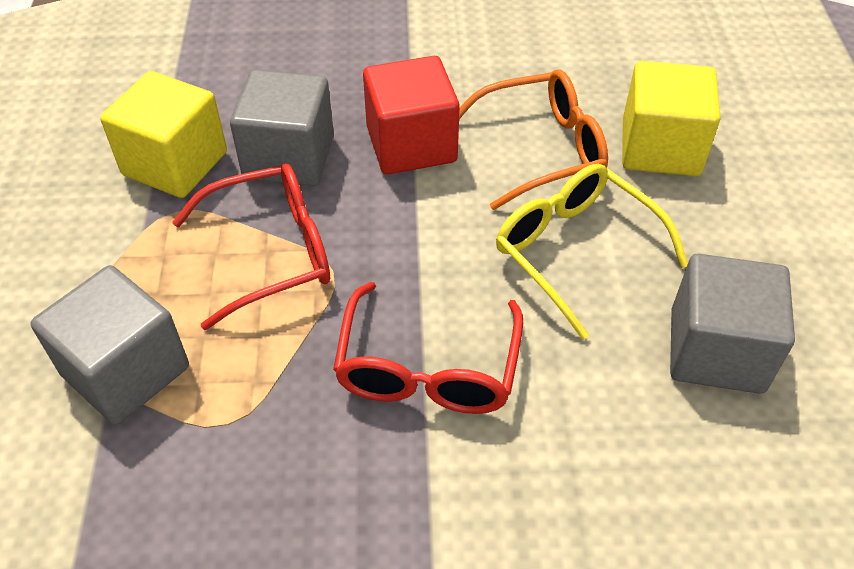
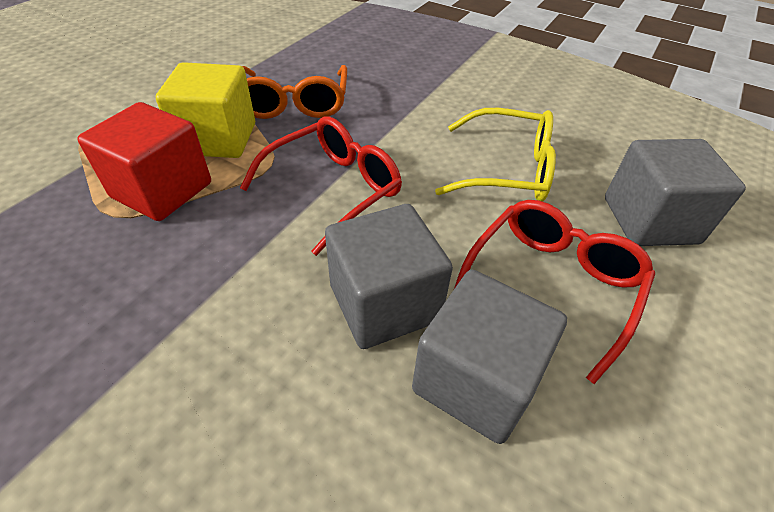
yellow cube: [100,71,227,198] [622,61,720,176] = 2 -> [156,62,255,158] = 1

